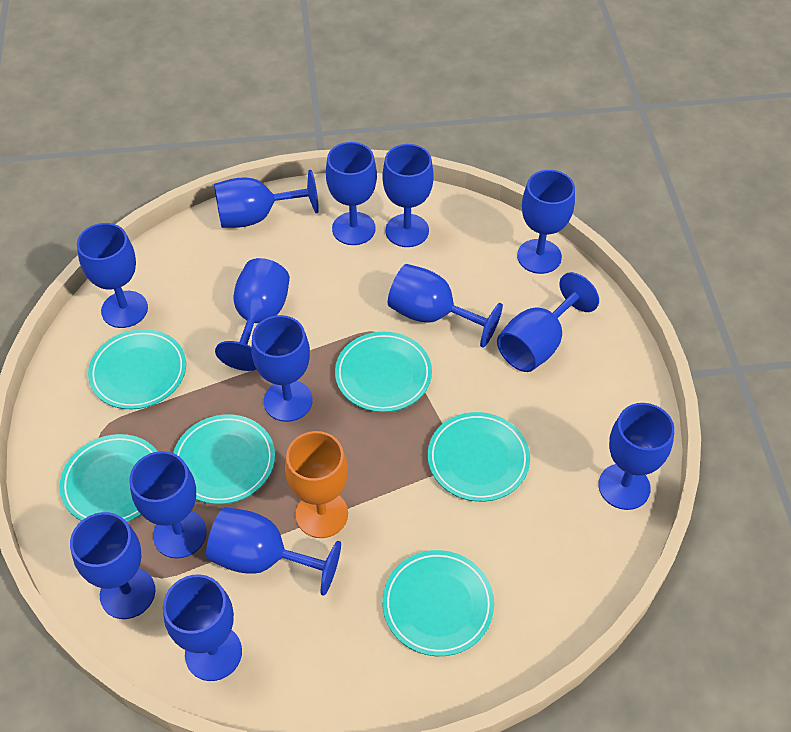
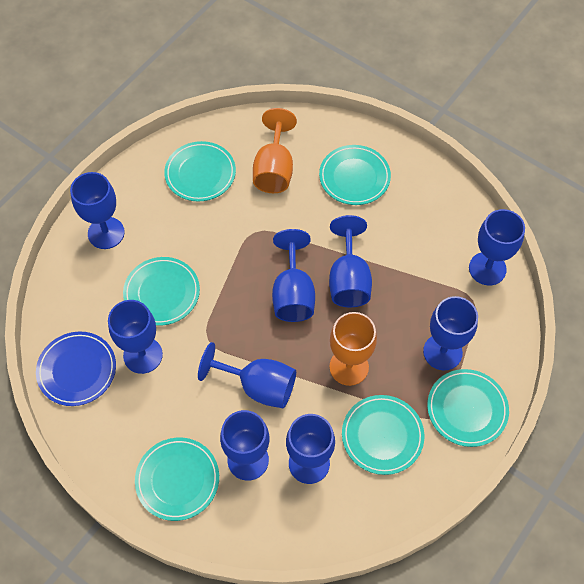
blue goblet: [70,512,155,619] [77,223,148,328] [129,451,207,559] [163,574,242,681] [206,507,341,596] [214,170,319,228] [215,258,290,371] [252,315,313,422] [326,142,377,245] [382,144,434,247] [388,264,503,347] [497,272,599,372] [517,170,575,274] [598,403,675,510] = 14 -> [70,172,125,249] [108,300,163,374] [198,342,296,408] [220,410,269,481] [272,229,315,322] [286,414,335,484] [329,215,372,307] [423,296,478,370] [469,209,525,286] = 9
blue plate: none = 0 -> [36,331,116,406] = 1
orange goblet: [285,431,348,538] = 1 -> [253,108,297,193] [329,312,377,386] = 2

